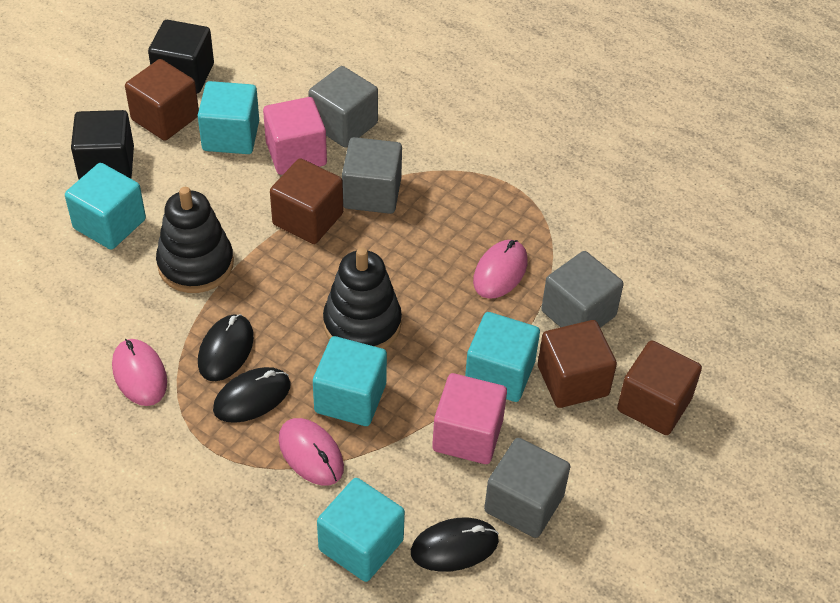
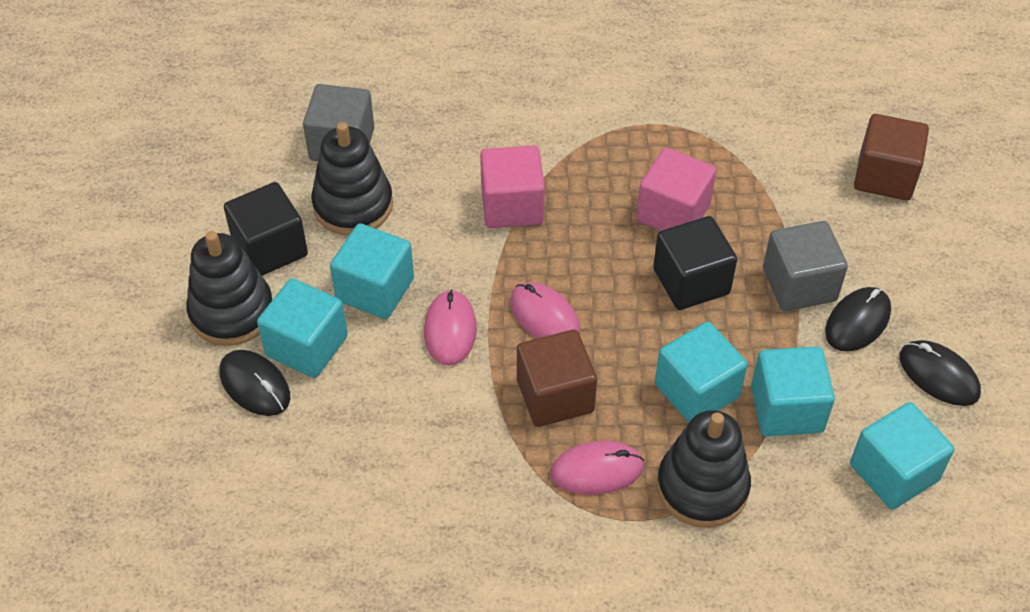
black stacking toy: [156,187,234,293] [323,248,402,349] = 2 -> [186,231,273,346] [311,122,393,235] [657,410,751,528] = 3
brown cube: [125,59,199,141] [270,158,343,244] [538,320,617,408] [617,340,702,435] = 4 -> [517,330,597,427] [854,114,929,201] = 2
grey cube: [308,66,378,147] [342,137,402,214] [484,438,570,538] [541,251,624,328] = 4 -> [303,84,374,161] [763,221,848,311] = 2

